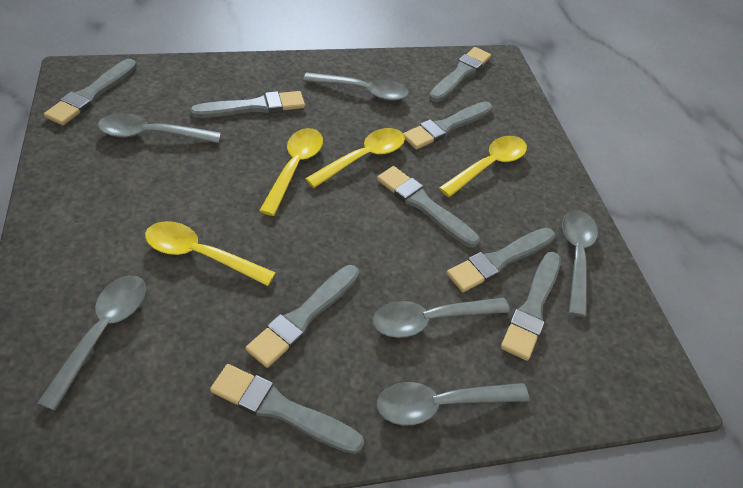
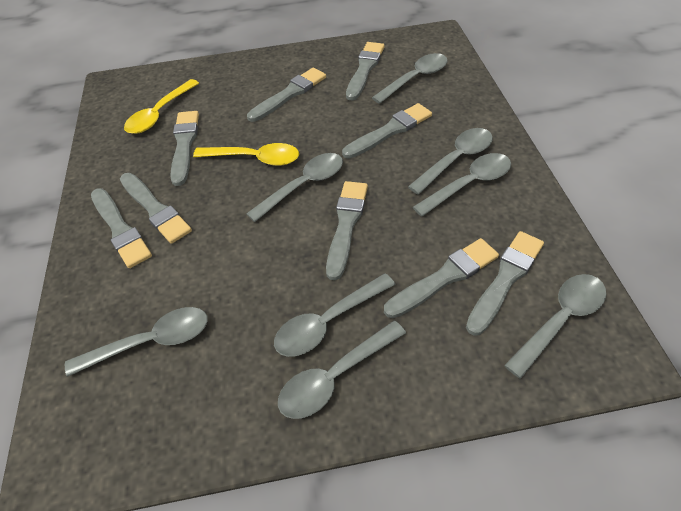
grey spoon: [37,275,146,411] [98,113,221,143] [303,72,409,101] [373,298,510,338] [377,382,529,425] [562,210,598,317] = 6 -> [65,307,208,377] [246,153,343,222] [274,273,396,357] [278,321,406,419] [372,53,448,104] [408,128,493,195] [413,153,511,217] [504,274,606,379] = 8
yellow spoon: [145,221,276,286] [259,128,323,216] [305,128,405,188] [439,136,527,197] = 4 -> [124,79,199,134] [193,143,299,166] = 2

